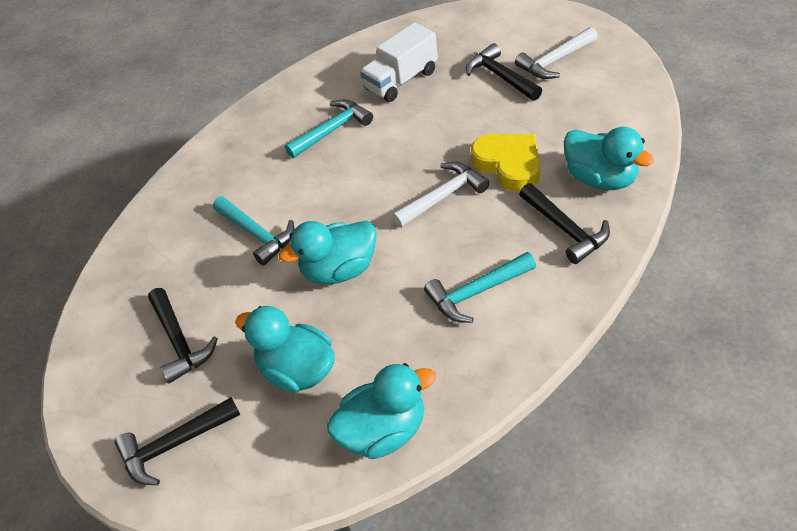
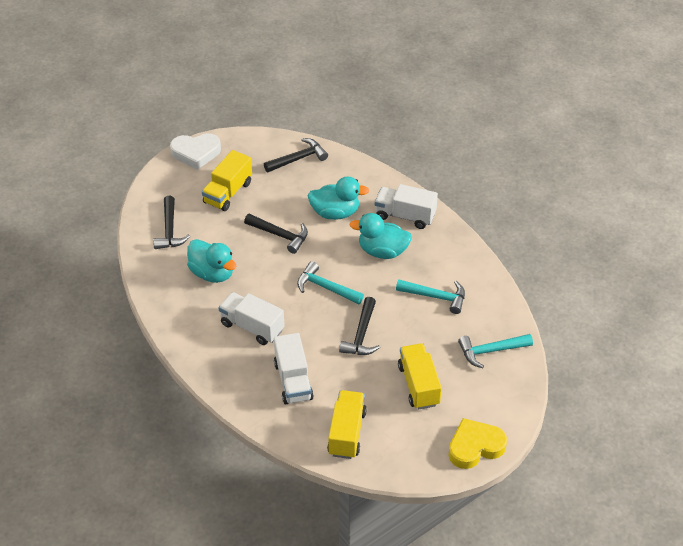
turquoise duck: [235,306,335,393] [279,221,377,284] [327,363,436,459] [564,127,654,190] = 4 -> [187,239,236,283] [307,176,369,220] [350,213,412,259] = 3
white hammer: [392,162,489,228] [515,27,598,79] = 2 -> none = 0
white heart: none = 0 -> [170,133,221,170] = 1
white truck: [360,22,438,102] = 1 -> [218,292,285,345] [274,333,314,404] [375,184,438,229] = 3
yellow truck: none = 0 -> [202,150,252,211] [327,390,367,459] [398,343,442,409] = 3

